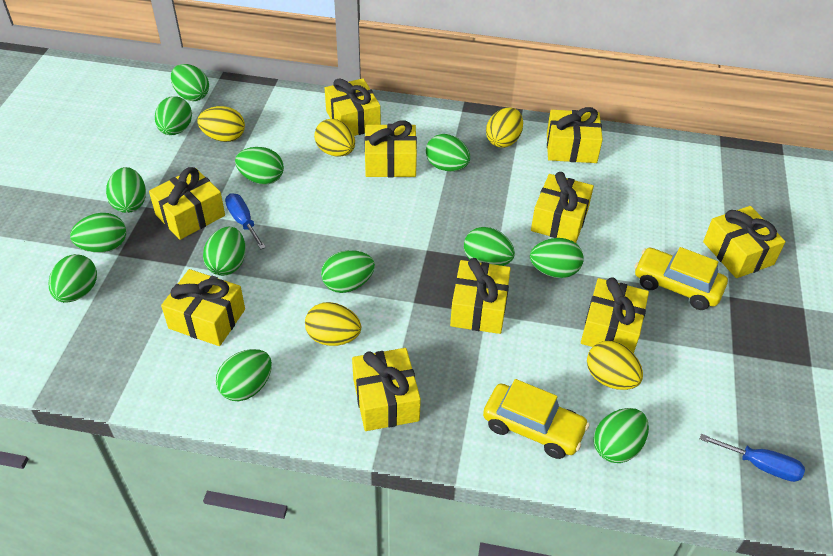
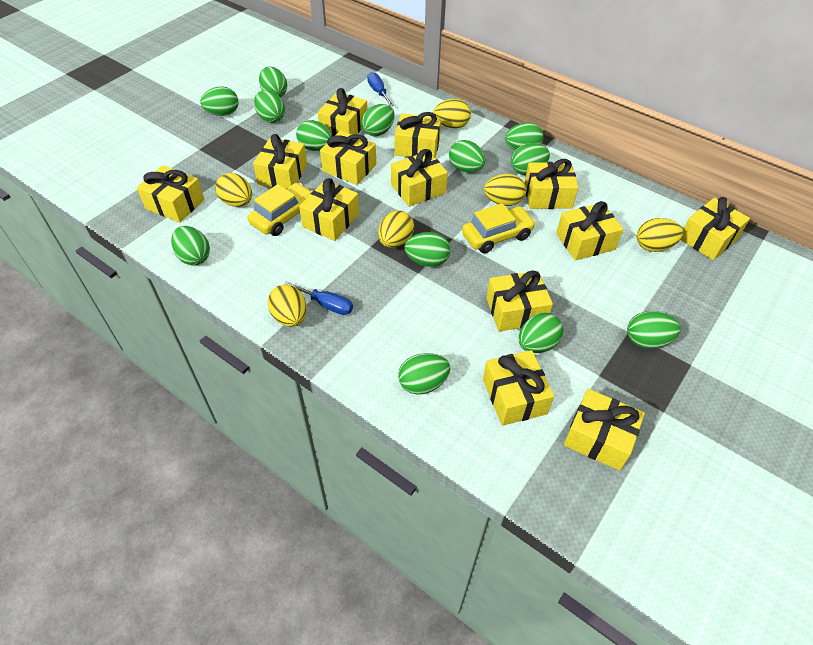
yellow egg: [197,106,245,142] [305,302,361,346] [314,119,355,157] [486,107,523,148] [587,341,643,390] = 5 -> [215,173,252,207] [268,284,307,327] [378,211,414,248] [434,99,471,128] [484,174,526,206] [637,218,683,252] = 6
yellow gift: [149,167,225,240] [161,269,245,346] [325,78,381,136] [352,348,421,431] [364,121,417,177] [450,258,511,334] [531,172,594,243] [547,107,603,163] [581,277,649,353] [703,206,786,278] = 10 -> [137,165,204,223] [253,134,307,189] [299,178,359,241] [317,88,367,136] [320,131,376,185] [391,149,448,207] [395,112,441,157] [483,350,554,426] [486,270,553,331] [524,159,578,209] [556,201,623,261] [564,389,645,471] [680,197,750,260] = 13

